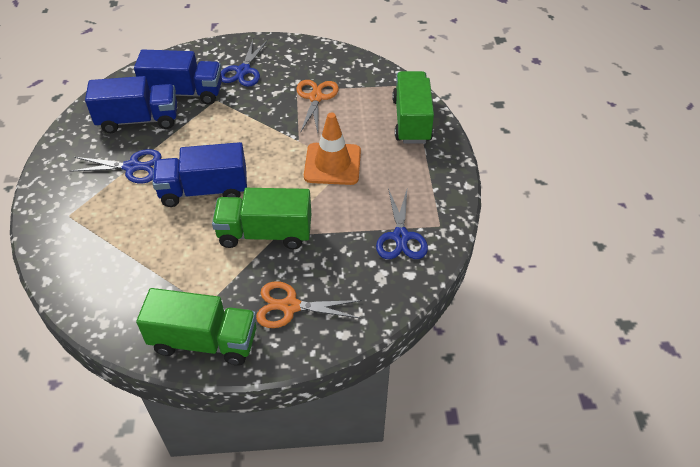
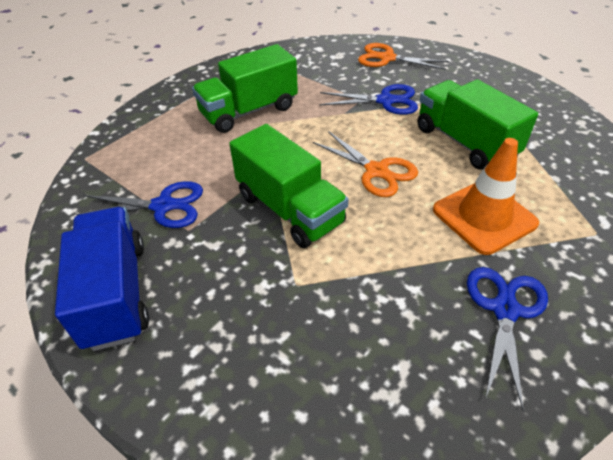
blue truck: [85,76,177,133] [134,49,222,105] [152,142,247,207] = 3 -> [55,207,149,351] = 1

